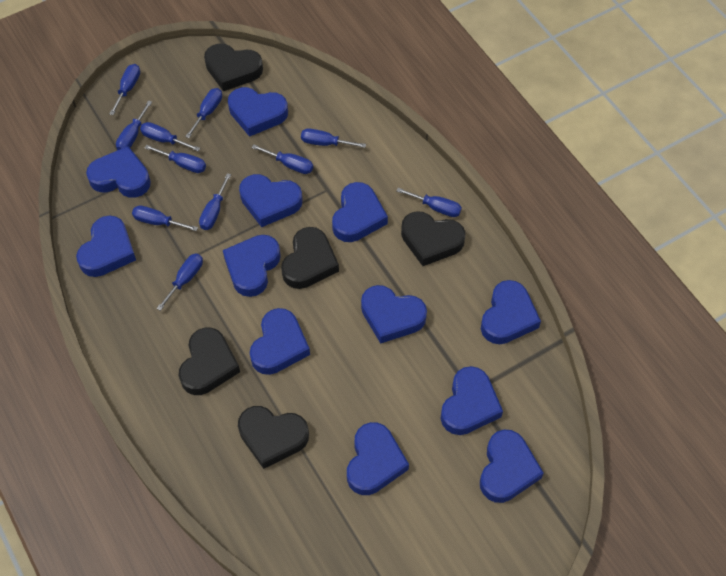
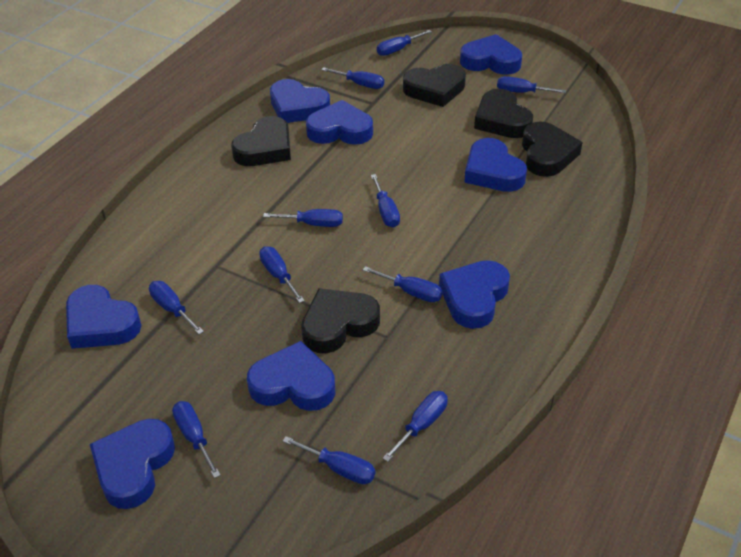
blue heart: [76,215,136,277] [86,146,151,198] [223,235,281,297] [228,87,288,137] [239,174,303,227] [250,308,310,375] [332,182,388,242] [347,422,409,495] [361,285,427,344] [440,366,503,435] [480,430,544,503] [481,280,541,344] = 12 -> [66,285,141,349] [90,419,175,509] [247,341,335,411] [270,79,330,123] [306,100,373,145] [439,260,510,329] [460,34,522,75] [464,138,527,192] = 8

